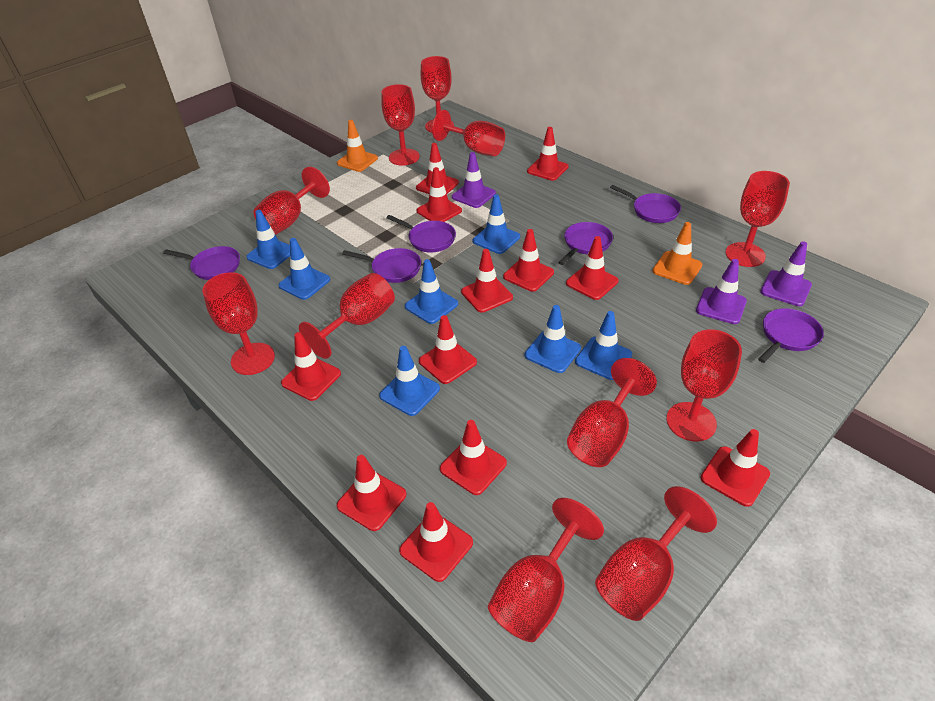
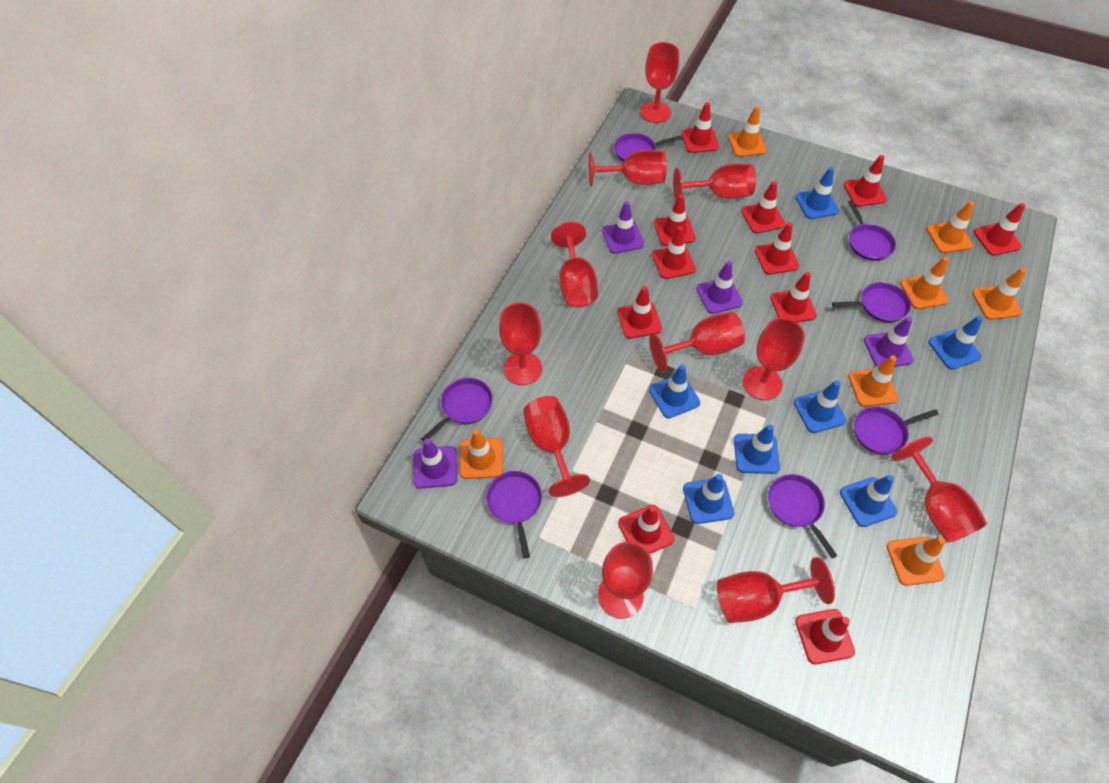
orange traffic cone: [337,120,378,172] [652,222,702,285] = 2 -> [460,429,503,479] [728,106,767,157] [848,355,898,407] [887,537,945,586] [900,257,949,309] [927,201,975,253] [972,268,1026,320] = 7
purple pan: [163,246,240,280] [342,248,421,283] [387,215,456,253] [558,222,613,265] [610,185,681,223] [758,308,824,363] = 6 -> [421,378,493,441] [486,471,542,558] [614,133,682,162] [768,474,837,558] [832,282,911,323] [848,200,896,261] [854,406,939,455] = 7
purple traffic cone: [452,152,496,208] [696,259,747,324] [760,242,812,306] = 3 -> [414,438,457,489] [602,201,644,254] [696,261,743,314] [864,317,913,367] = 4
red traffic cone: [281,332,341,401] [337,455,406,531] [399,502,473,582] [416,143,459,194] [416,167,462,222] [419,315,477,384] [440,420,507,495] [461,249,513,313] [503,229,554,292] [527,127,569,181] [566,236,619,300] [701,429,770,507] = 12 -> [617,286,662,339] [618,505,674,554] [652,226,696,279] [654,194,695,246] [681,102,719,153] [741,181,785,233] [755,222,799,275] [770,272,817,322] [795,609,855,665] [844,155,887,207] [973,203,1025,256] = 11

